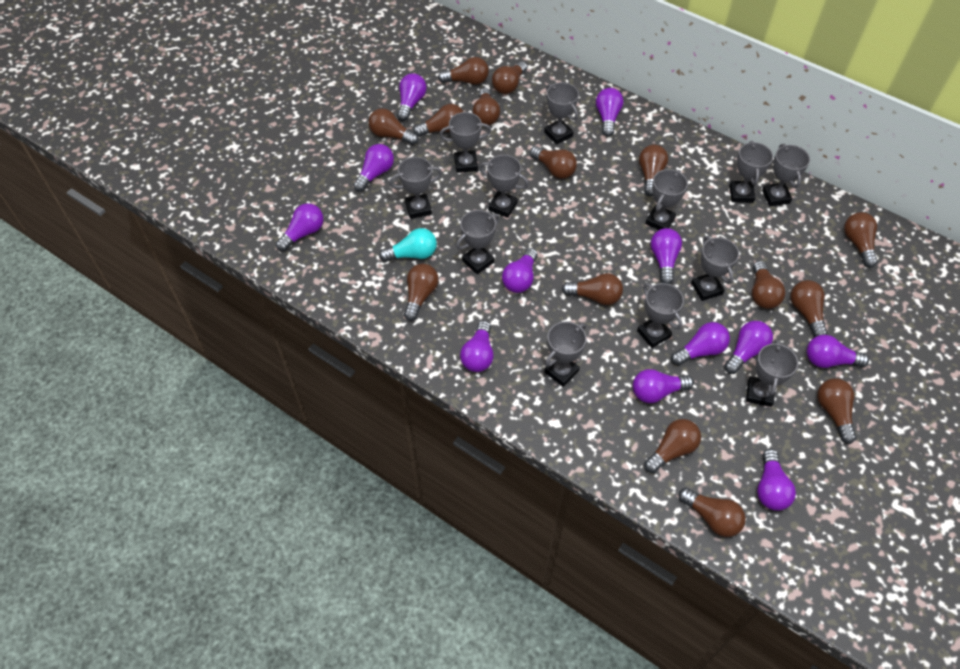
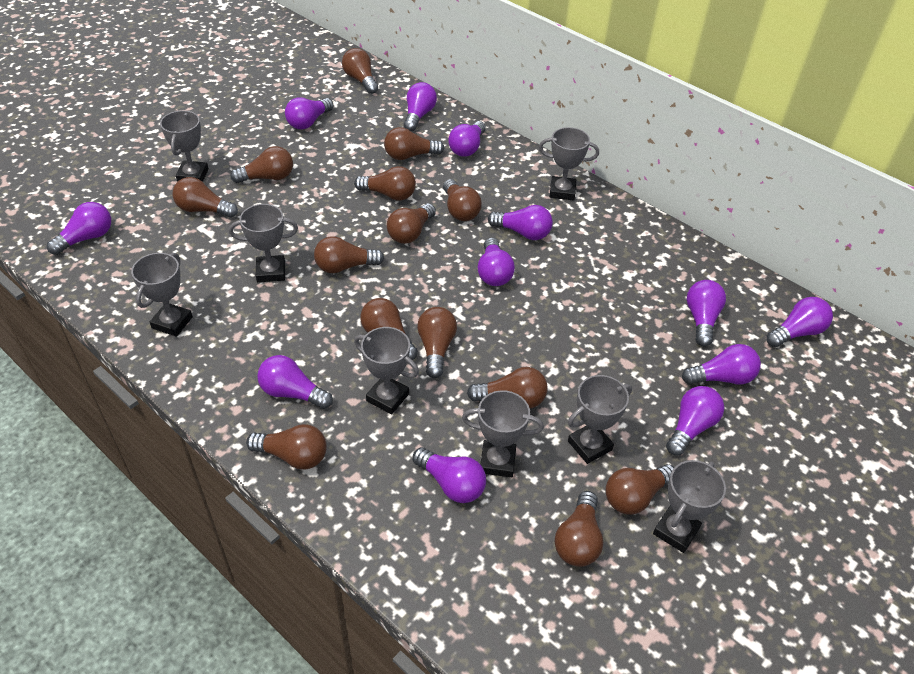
brown light bulb: [368,108,418,145] [404,264,439,321] [413,104,463,137] [438,57,489,85] [473,88,500,125] [492,61,527,94] [530,146,577,179] [562,273,623,305] [639,145,668,196] [644,419,701,473] [679,488,746,537] [752,261,785,309] [790,280,828,337] [817,378,857,444] [844,212,878,268] = 15 -> [172,177,238,218] [230,146,293,183] [246,424,327,470] [314,236,384,273] [342,48,378,94] [354,166,416,201] [361,298,418,360] [384,127,444,160] [387,203,436,244] [417,307,457,378] [443,179,482,221] [467,367,547,408] [555,491,603,567] [606,464,674,515] = 14
grey trophy: [389,157,442,219] [439,112,491,173] [456,210,500,274] [479,155,529,218] [544,82,579,145] [544,321,587,387] [637,283,684,348] [645,169,688,230] [691,236,739,301] [729,141,773,203] [746,340,798,407] [762,144,810,206] = 12 -> [131,253,193,337] [160,110,209,182] [229,204,298,282] [354,327,419,414] [462,390,544,477] [539,127,599,200] [568,375,632,464] [653,460,726,553] = 8
turquoise light bulb: [379,228,437,262] = 1 -> none = 0

